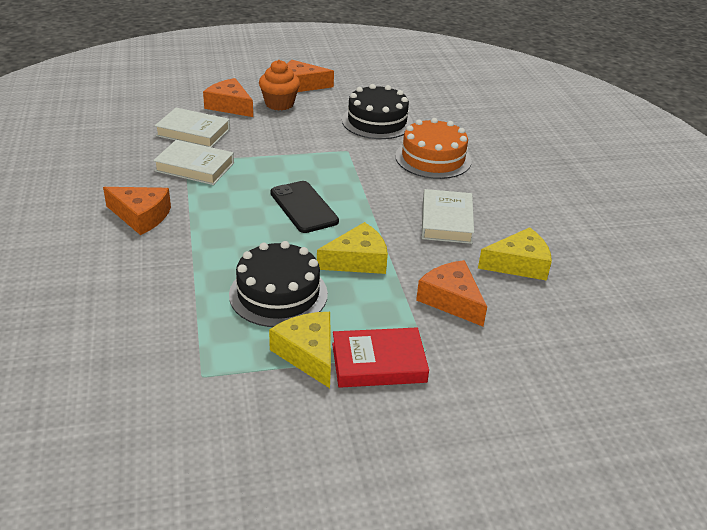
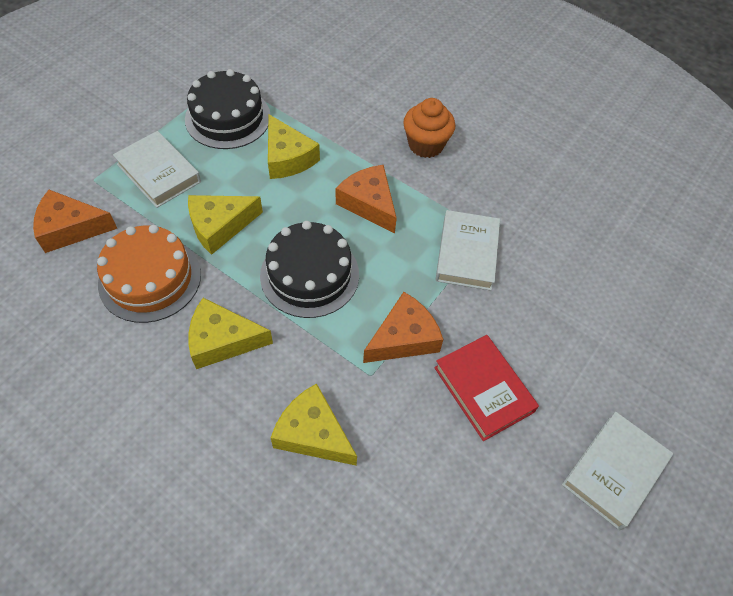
black phone: [270,181,339,233] = 1 -> none = 0
orange cheese: [103,187,171,235] [203,78,253,117] [287,60,334,92] [416,260,487,326] = 4 -> [33,190,117,253] [336,165,397,233] [363,292,444,363] = 3
yellow cheese: [269,312,331,388] [317,222,388,274] [478,227,552,281] = 3 -> [188,195,263,255] [188,298,273,369] [268,114,320,179] [271,383,357,466] = 4

